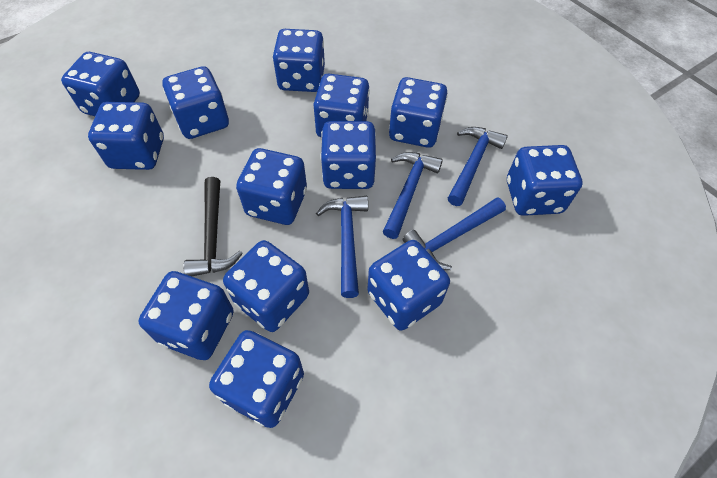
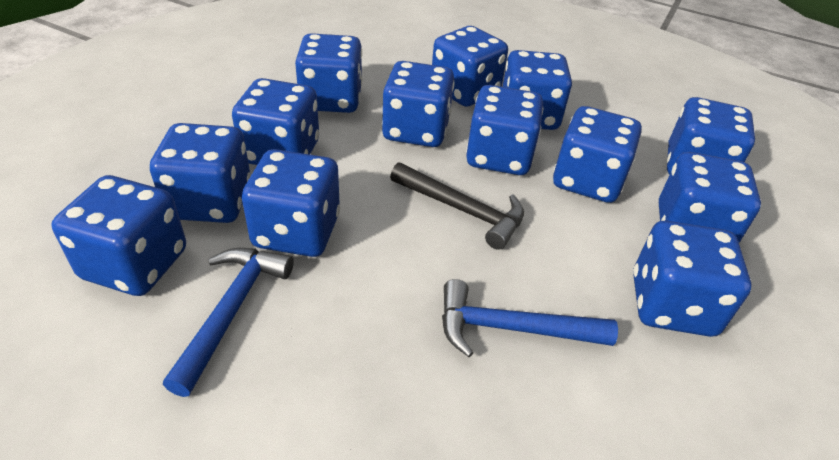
blue hammer: [316,196,368,298] [383,152,443,239] [403,197,506,270] [448,127,508,206] = 4 -> [163,248,294,397] [442,279,618,357] = 2

